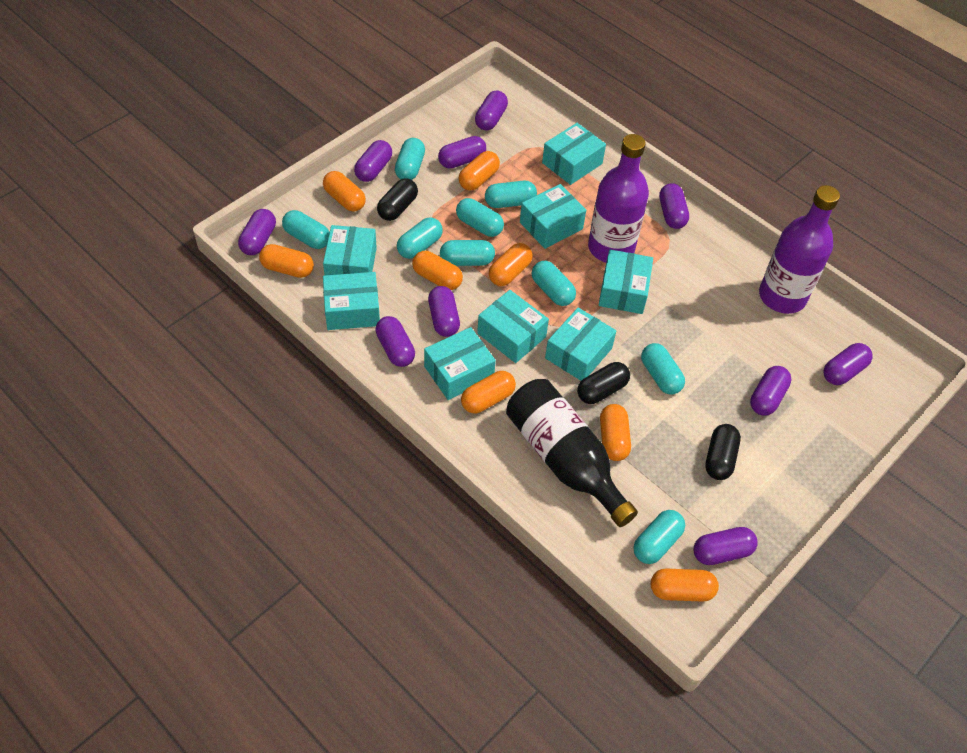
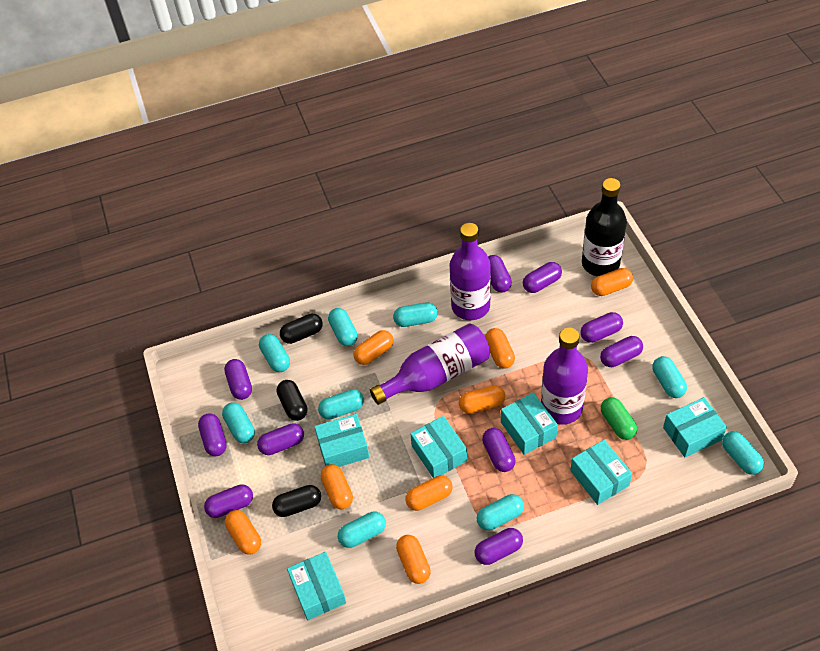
green capsule: none = 0 -> [601,397,637,440] = 1
purple bottle: [588,134,649,262] [759,185,840,314] = 2 -> [370,323,490,405] [450,223,491,320] [541,328,588,425] = 3
turquoise box: [323,225,377,275] [323,272,380,330] [424,327,496,400] [477,290,549,363] [520,184,586,249] [542,123,606,185] [545,308,616,381] [599,249,653,314] = 8 -> [287,552,346,620] [314,414,369,467] [410,416,467,478] [501,393,558,455] [570,440,632,505] [663,397,727,457] = 6

